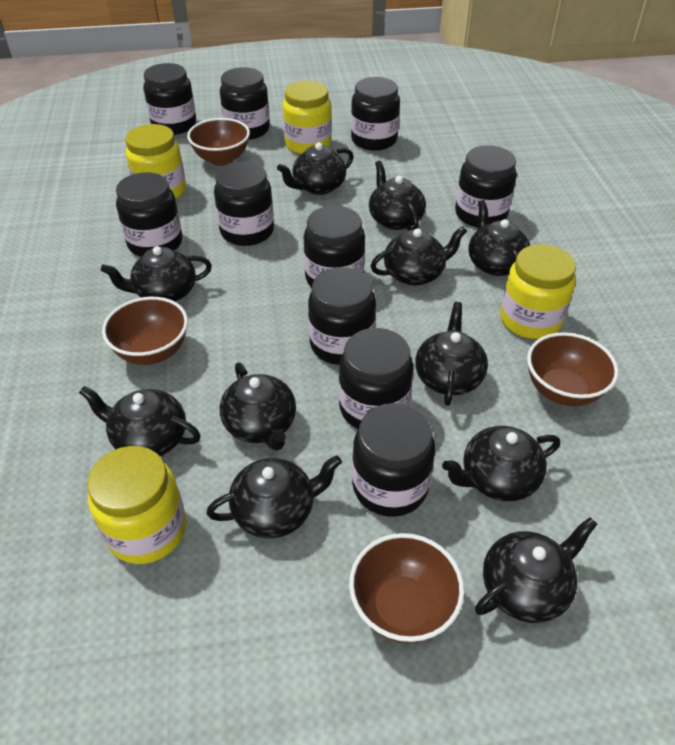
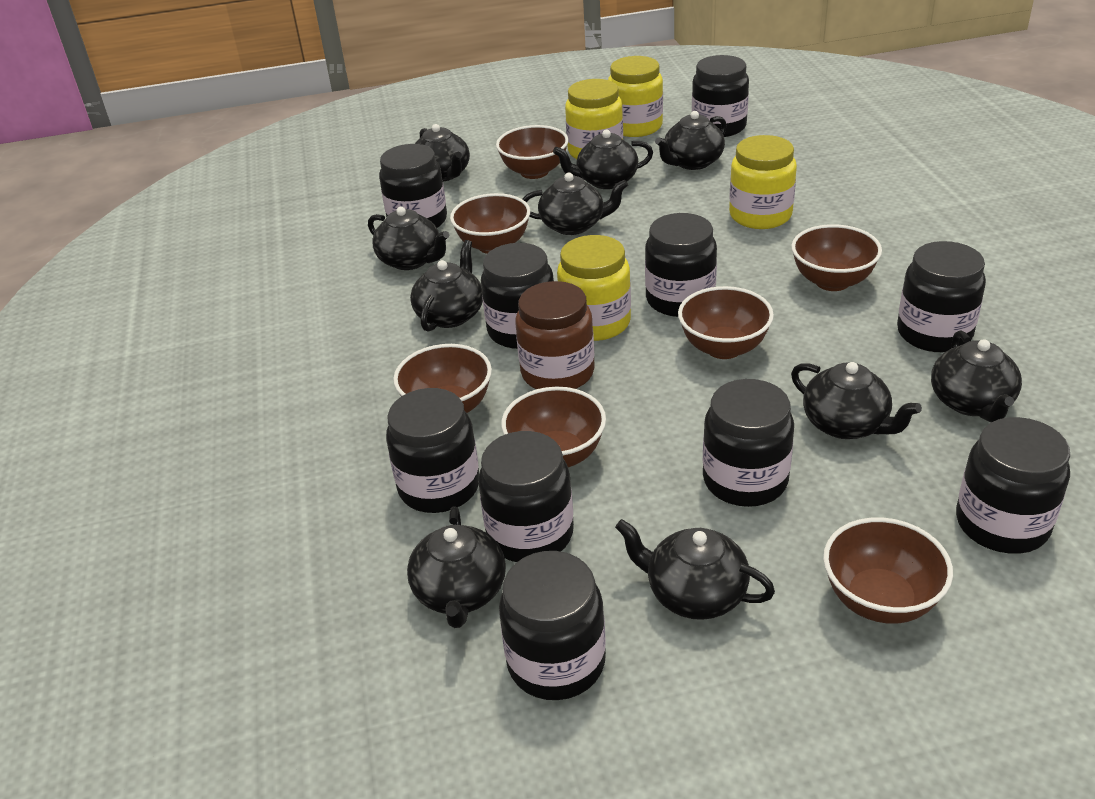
black teapot: [79,386,201,456] [101,246,212,302] [207,455,342,538] [220,363,296,451] [277,142,354,195] [369,161,426,230] [371,226,467,286] [415,302,488,406] [442,426,560,501] [468,200,530,276] [475,517,598,623] = 11 -> [368,207,449,270] [407,506,506,628] [410,240,483,332] [415,124,470,182] [523,173,628,235] [553,130,653,189] [615,519,775,620] [655,111,727,170] [791,362,922,439] [931,331,1022,422] = 10
brown bowl: [102,297,188,365] [187,118,250,166] [349,533,464,643] [527,332,619,406] = 4 -> [393,344,492,413] [450,193,530,254] [496,125,569,179] [501,387,606,467] [678,286,774,359] [791,224,882,291] [823,517,953,624] = 7
brown jar: none = 0 -> [515,281,595,389] = 1

